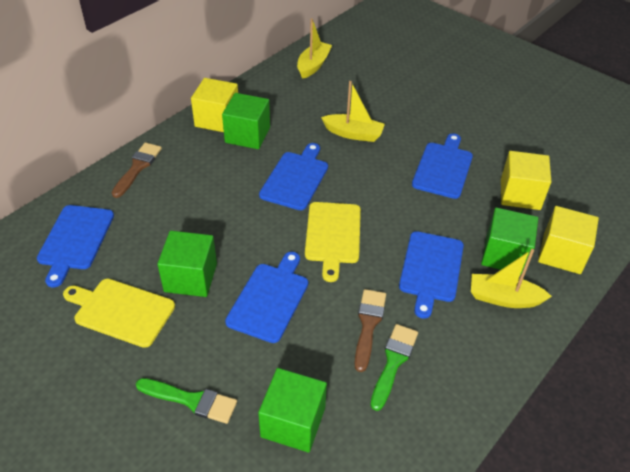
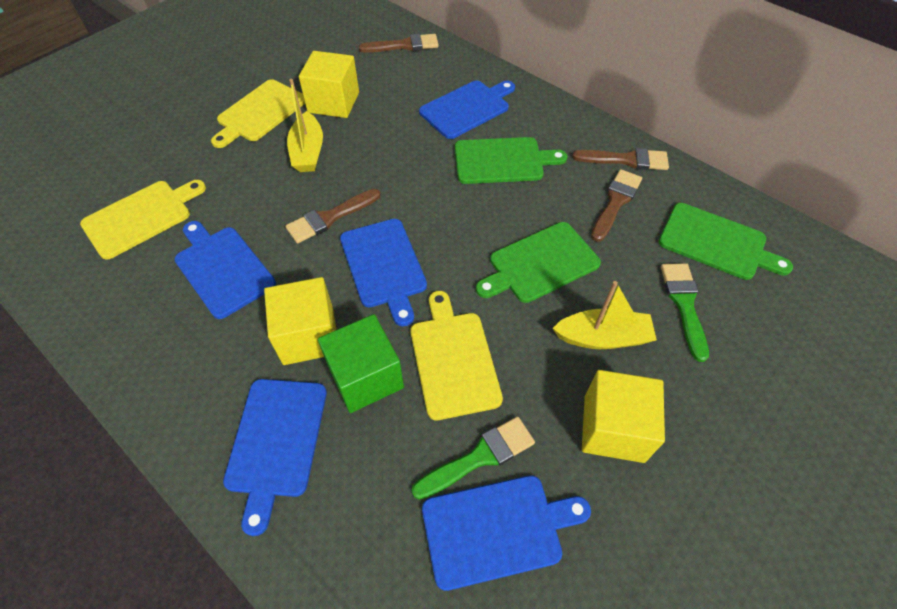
brown brush: [112,142,162,198] [354,289,386,372] = 2 -> [285,189,381,244] [359,34,439,53] [572,148,669,170] [591,169,642,242] = 4
green cube: [157,231,217,297] [222,93,270,149] [258,368,327,453] [481,207,538,274] = 4 -> [318,314,404,413] = 1
green cutting board: none = 0 -> [455,137,567,184] [476,222,601,303] [658,203,793,280] = 3
yellow boat: [297,18,332,79] [321,81,385,142] [471,249,552,308] = 3 -> [287,79,323,172] [553,281,657,349] = 2
yellow cutting board: [63,279,175,348] [305,202,361,282] = 2 -> [80,180,206,260] [211,79,305,148] [410,291,503,420] = 3

